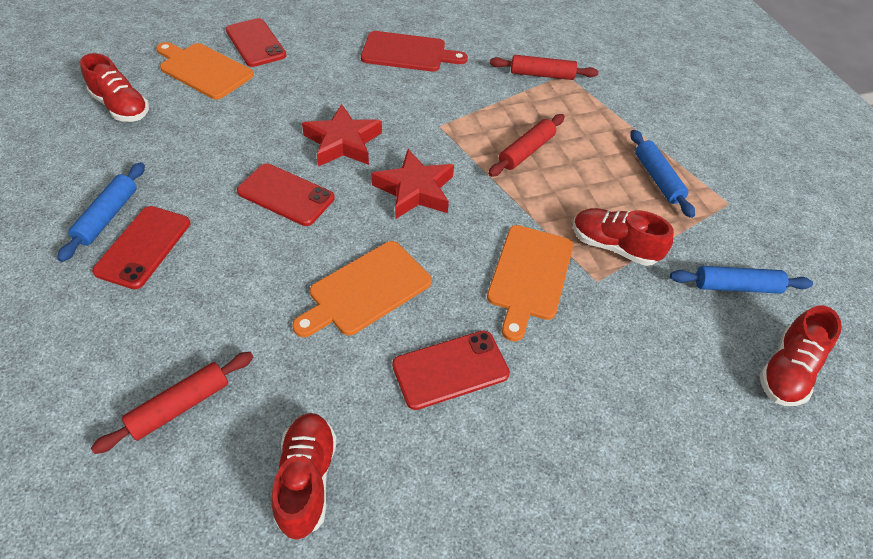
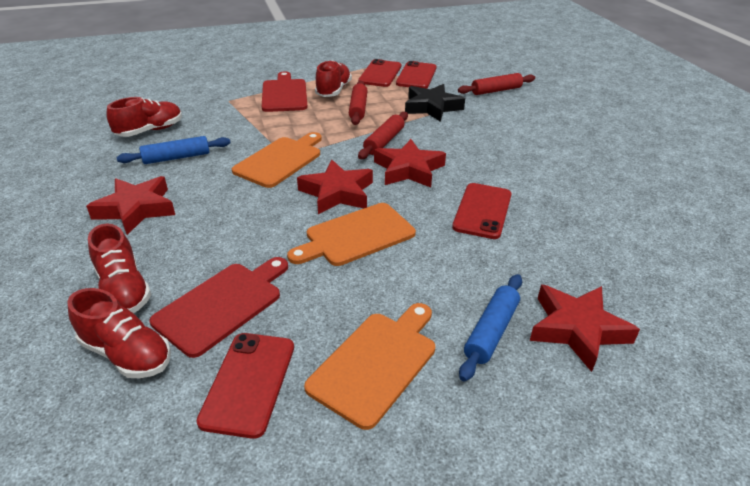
black star: none = 0 -> [405,84,465,122] = 1
blue rolling pin: [57,162,145,262] [630,130,695,218] [670,266,813,294] = 3 -> [116,136,230,164] [459,274,522,382] = 2
red cutting board: [361,31,468,72] = 1 -> [150,257,288,358] [262,71,308,112] = 2
red star: [302,104,382,167] [371,149,454,219] = 2 -> [86,176,175,235] [297,160,373,214] [374,139,446,188] [530,285,640,372] = 4

